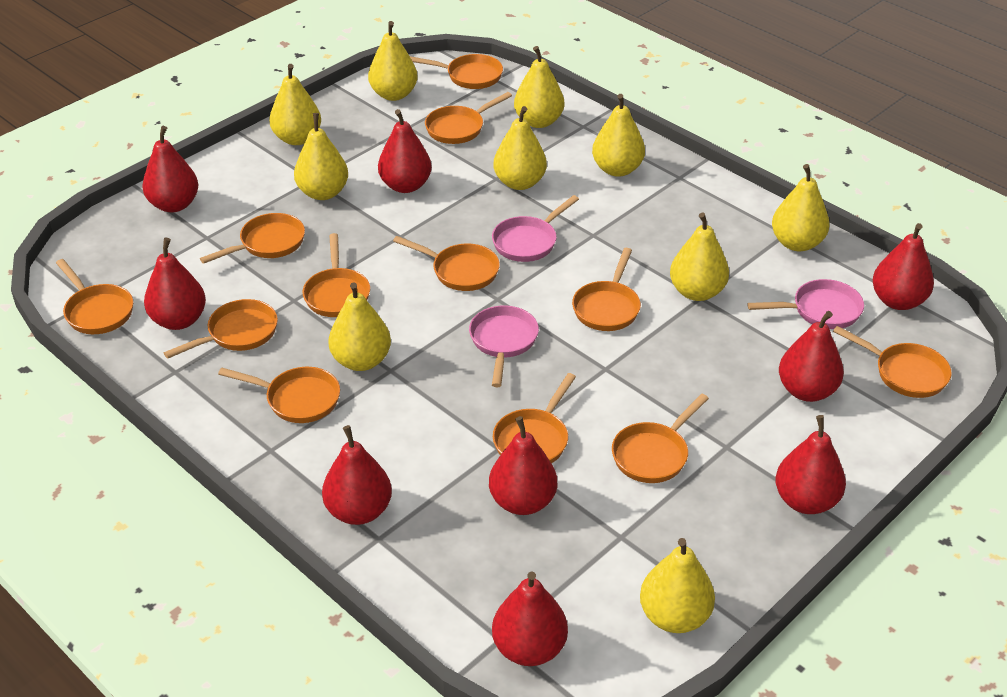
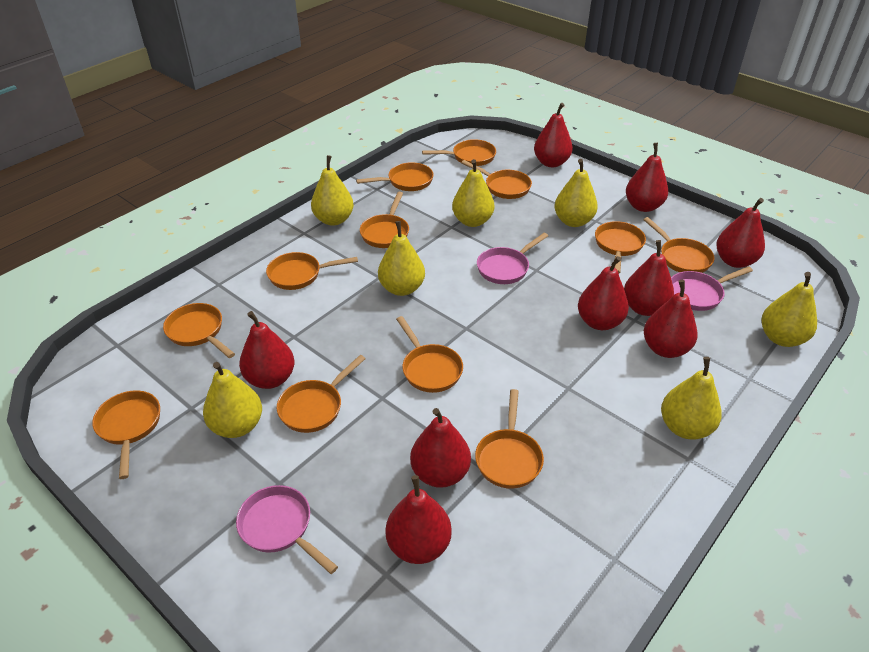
yellow pear: [269,64,321,145] [294,113,348,200] [328,282,391,371] [368,21,418,101] [493,106,547,190] [514,46,564,128] [592,94,645,177] [640,538,715,633] [670,212,729,301] [772,164,829,251] = 10 -> [203,362,262,438] [311,155,354,226] [378,221,425,296] [452,159,494,227] [555,159,598,227] [661,357,722,439] [762,272,817,347] = 7

